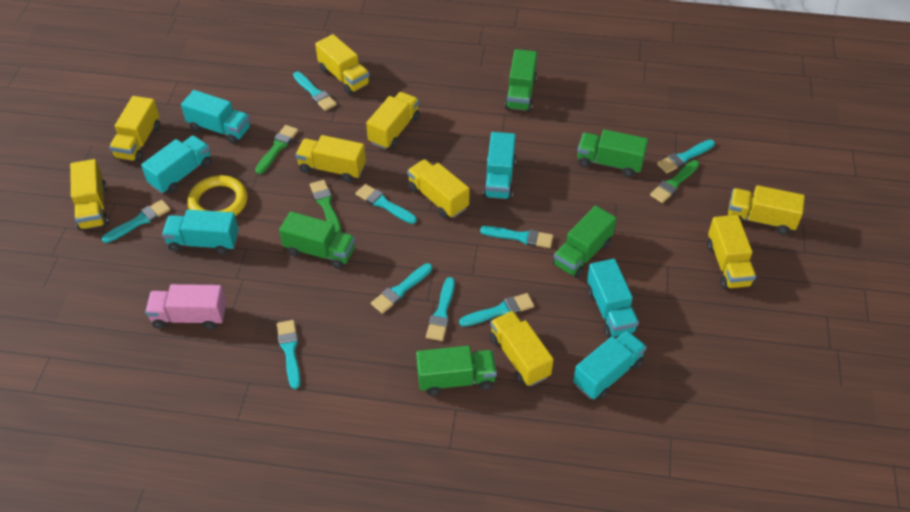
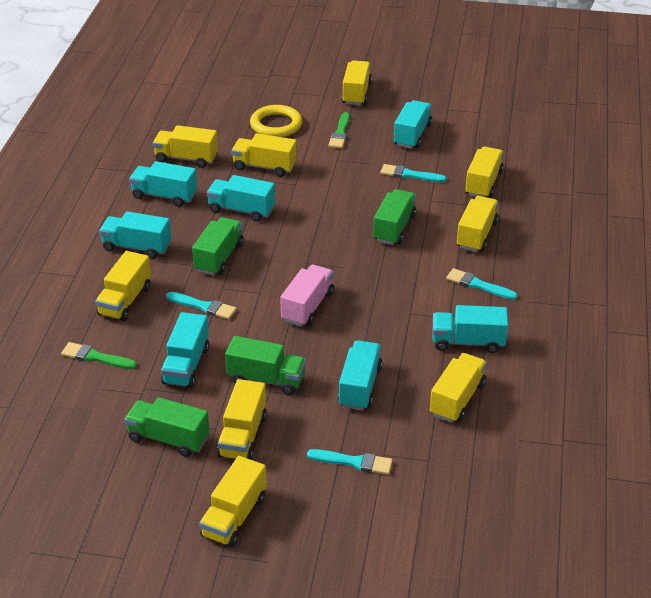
green brush: [255,125,298,174] [310,180,341,232] [650,160,699,203] = 3 -> [61,342,137,369] [328,112,350,148] = 2
green truck: [279,211,355,269] [416,346,497,396] [505,49,537,112] [553,206,616,278] [577,129,648,177] = 5 -> [125,397,210,457] [192,217,244,275] [225,336,306,395] [373,189,416,245] = 4
turquoise brush: [102,200,171,243] [277,320,301,389] [293,72,337,111] [356,184,417,224] [371,263,432,314] [426,277,455,341] [459,293,534,327] [480,226,553,248] [657,140,715,173] = 9 -> [166,292,236,319] [307,449,393,475] [380,164,447,182] [446,268,518,300] = 4
turquoise truck: [141,135,212,194] [162,210,239,255] [181,90,250,144] [483,132,516,200] [573,330,647,400] [587,259,639,338] = 6 -> [99,211,171,259] [129,161,197,207] [161,312,209,388] [207,175,275,221] [338,340,382,410] [394,100,432,149] [433,305,508,353] = 7

